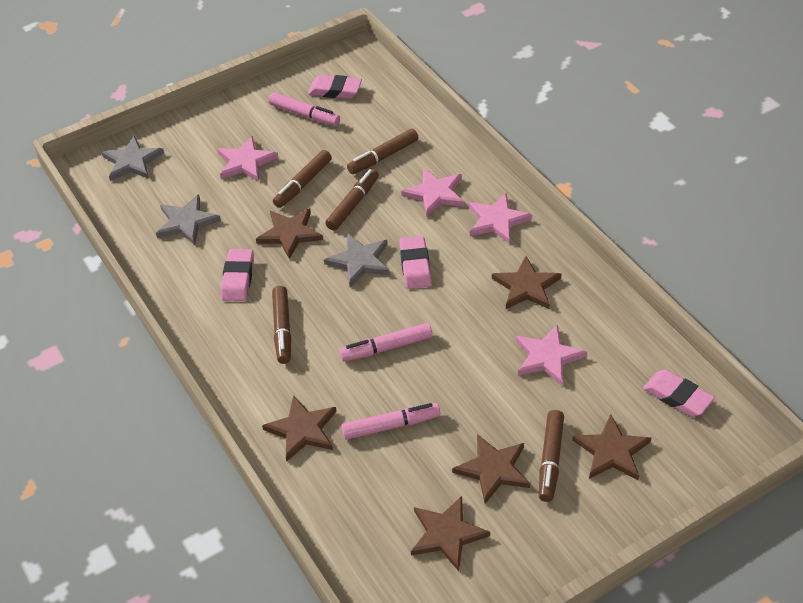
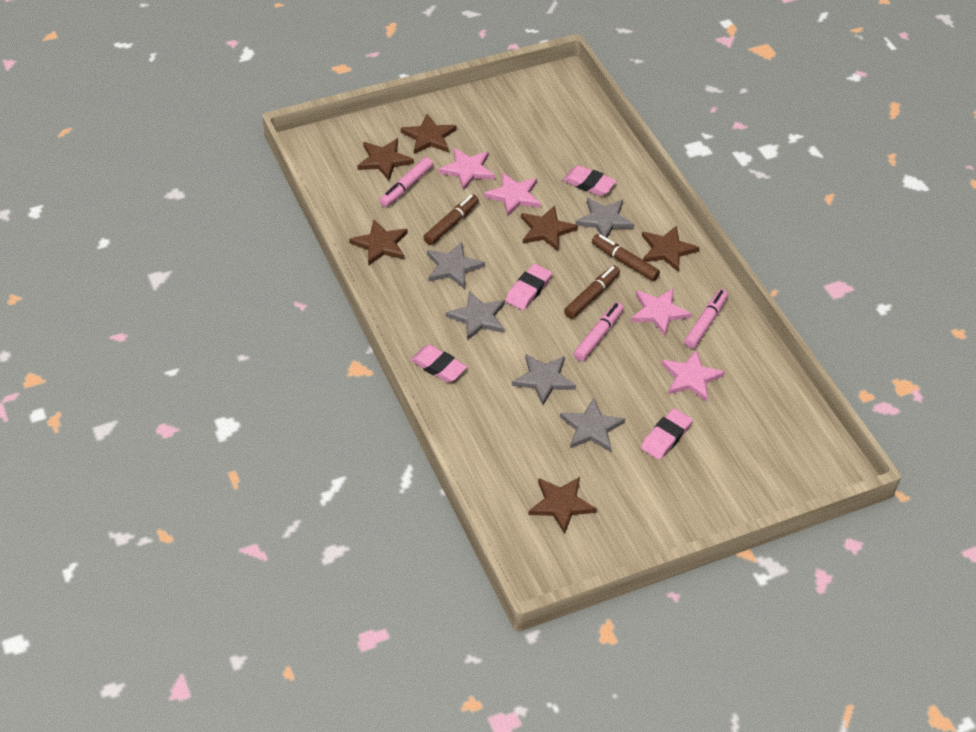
brown marker: [272,286,291,364] [273,150,332,208] [325,169,379,231] [347,129,419,174] [539,410,564,502] = 5 -> [423,194,479,245] [564,266,620,319] [592,234,660,281] = 3
grey star: [101,135,164,181] [156,194,221,245] [324,234,390,287] = 3 -> [427,242,485,289] [446,291,505,341] [512,354,576,405] [560,398,625,452] [575,198,635,238] = 5

